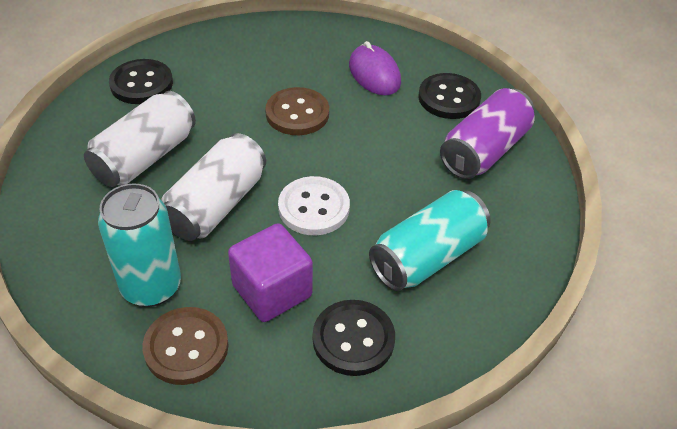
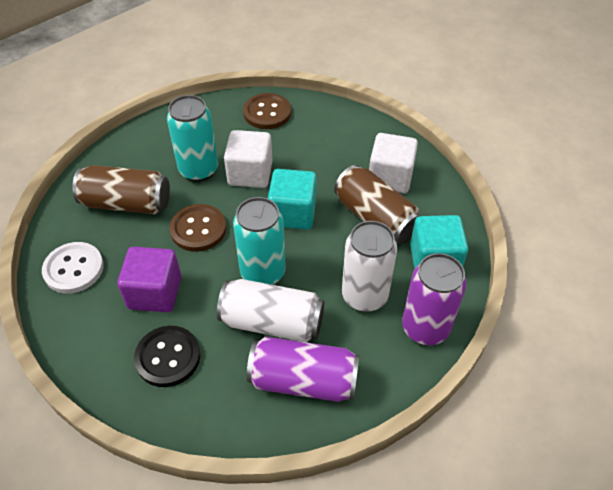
black button: [109,59,173,104] [313,300,395,376] [418,73,481,119] = 3 -> [134,326,200,387] = 1
brown can: none = 0 -> [72,165,170,214] [334,165,420,244] = 2
purple can: [440,88,535,179] = 1 -> [247,337,360,402] [402,253,466,345] = 2
purple mouse: [349,41,401,95] = 1 -> none = 0
turquoise cube: none = 0 -> [268,169,317,230] [410,215,468,269] = 2
white cube: none = 0 -> [224,130,273,188] [369,133,418,193] = 2

